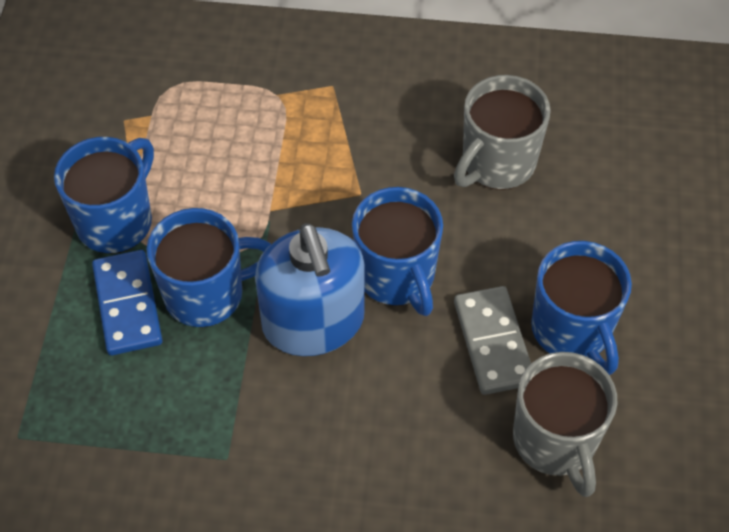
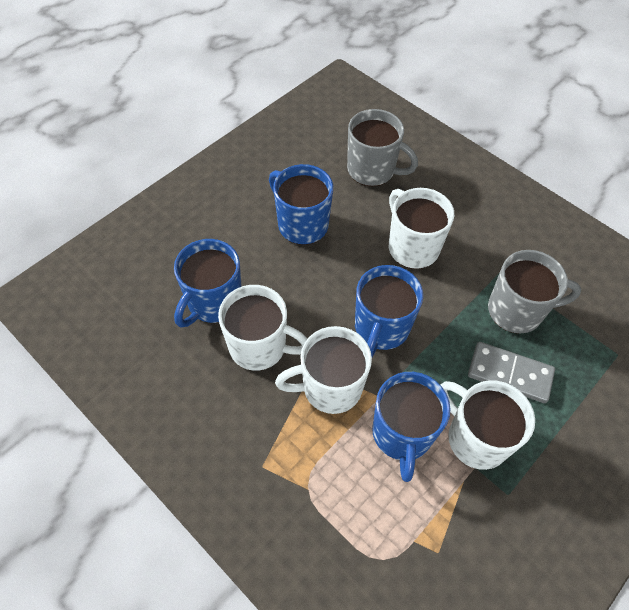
blue domino: [92,250,162,355] = 1 -> none = 0
blue soap dispenser: [255,223,365,356] = 1 -> none = 0
white mug: none = 0 -> [218,285,308,371] [275,326,372,414] [389,188,454,269] [441,380,535,470] = 4

